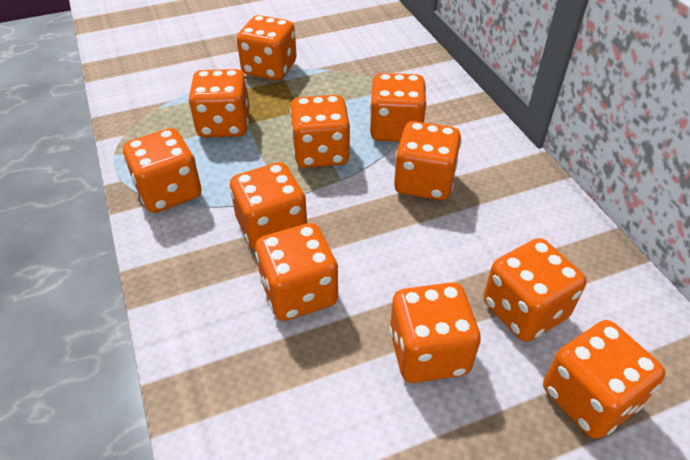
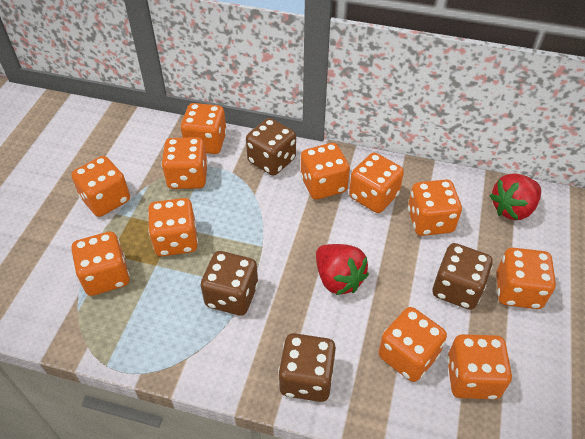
brown dice: none = 0 -> [201,251,258,316] [246,118,296,176] [278,333,336,402] [433,243,493,310] = 4
red strawberry: none = 0 -> [316,244,369,295] [489,173,541,220] = 2

